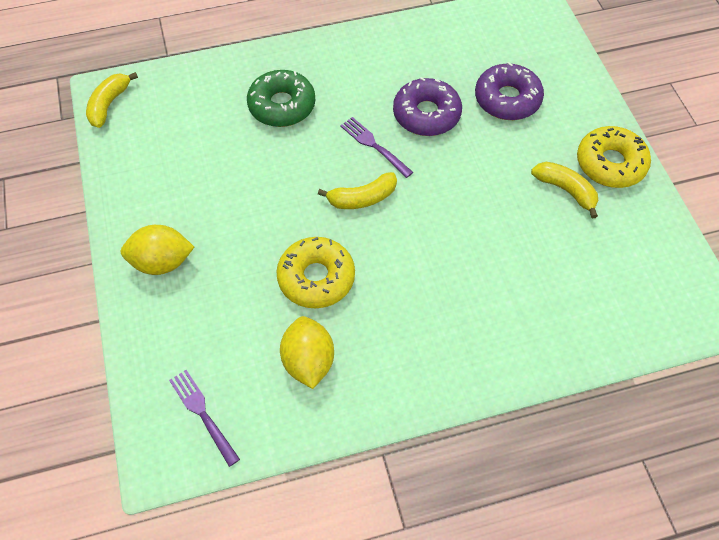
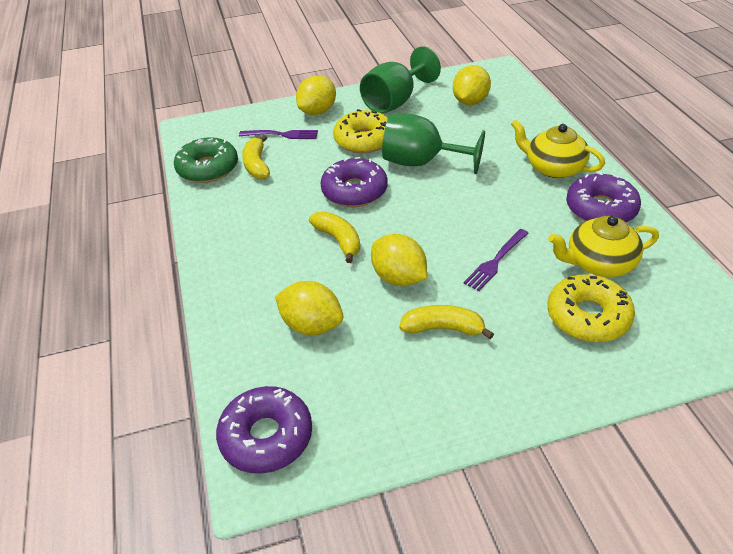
green goblet: none = 0 -> [360,46,441,114] [382,114,485,174] = 2
purple donut: [393,77,462,136] [475,62,544,120] = 2 -> [216,386,312,474] [320,157,388,207] [566,172,641,222] = 3
yellow lemon: [121,225,194,275] [280,316,334,389] = 2 -> [275,281,344,335] [296,75,336,115] [371,234,427,286] [453,65,491,105] = 4
yellow teapot: none = 0 -> [511,119,605,178] [548,216,659,277] = 2

